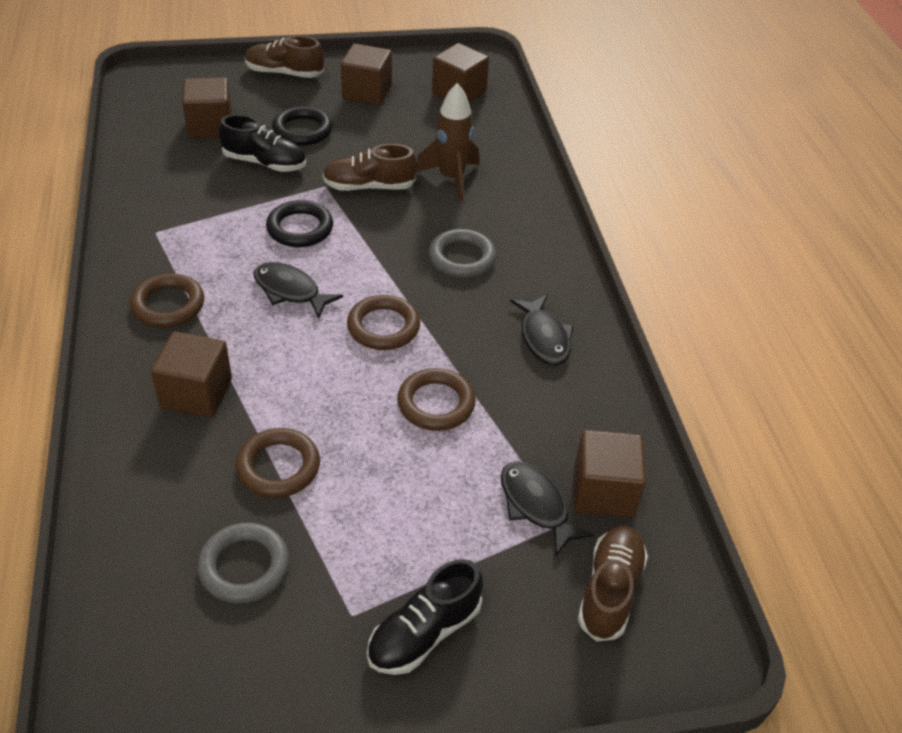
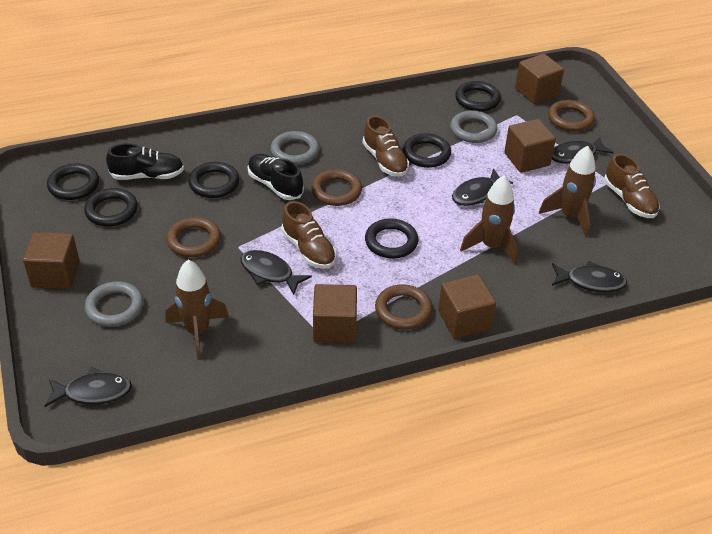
black fish: [254,262,343,319] [501,461,594,556] [510,295,574,365] = 3 -> [45,367,132,407] [241,250,312,295] [452,168,513,206] [552,137,614,164] [552,261,627,292] = 5
black ring: [266,200,333,247] [272,106,332,146] = 2 -> [47,163,99,200] [84,188,138,227] [188,162,239,198] [365,218,419,259] [403,134,451,168] [455,81,501,112] = 6
brown rocket: [416,83,479,202] = 1 -> [165,260,229,360] [460,175,518,265] [539,146,596,238] = 3
grey ring: [197,522,289,604] [429,229,496,278] = 2 -> [85,281,144,327] [271,131,319,165] [450,110,498,143] = 3

